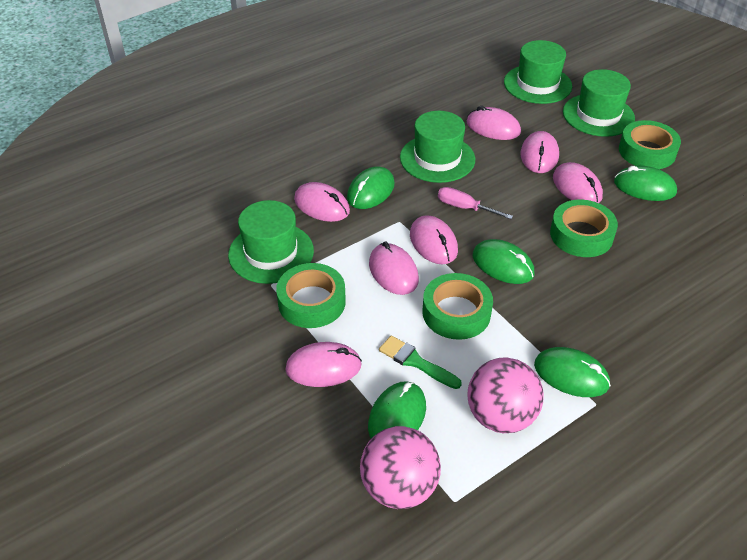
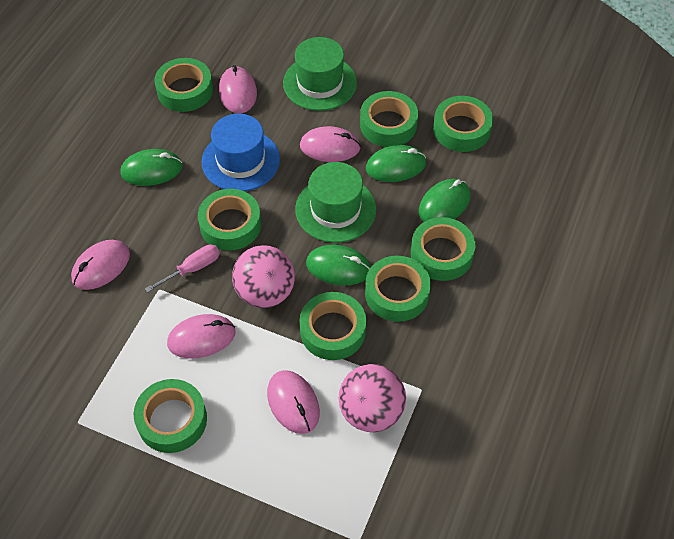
blue hat: none = 0 -> [202,114,280,191] = 1
green brush: [379,336,462,389] = 1 -> none = 0
green hat: [228,200,314,284] [400,111,475,183] [504,40,572,104] [563,69,635,137] = 4 -> [283,37,357,111] [295,162,376,243] = 2
green mouse: [347,166,395,209] [368,381,426,439] [473,239,535,284] [534,347,611,397] [614,166,677,201] = 5 -> [120,149,182,186] [306,245,371,285] [366,145,426,182] [419,179,470,222] = 4
green tape: [276,263,346,328] [422,273,493,340] [550,200,618,257] [619,120,681,169] = 4 -> [134,379,207,453] [155,58,213,112] [198,189,261,251] [299,292,366,360] [360,91,418,147] [365,256,431,322] [411,217,475,281] [433,96,493,152] = 8
pink mouse: [285,342,362,387] [294,182,350,222] [369,242,419,295] [410,215,458,265] [467,106,521,140] [520,131,559,173] [553,162,603,203] = 7 -> [71,240,130,290] [167,314,235,359] [219,65,257,113] [267,370,320,434] [300,126,361,162] = 5

